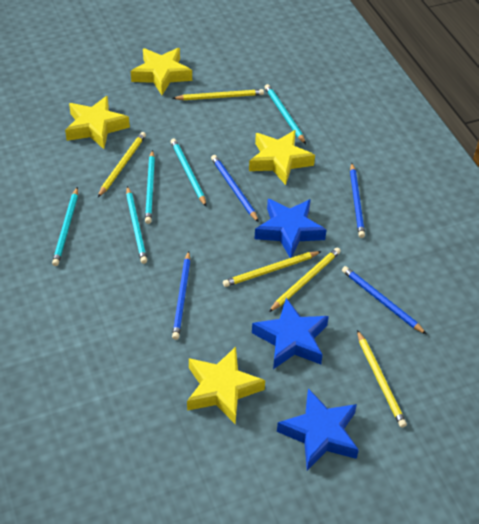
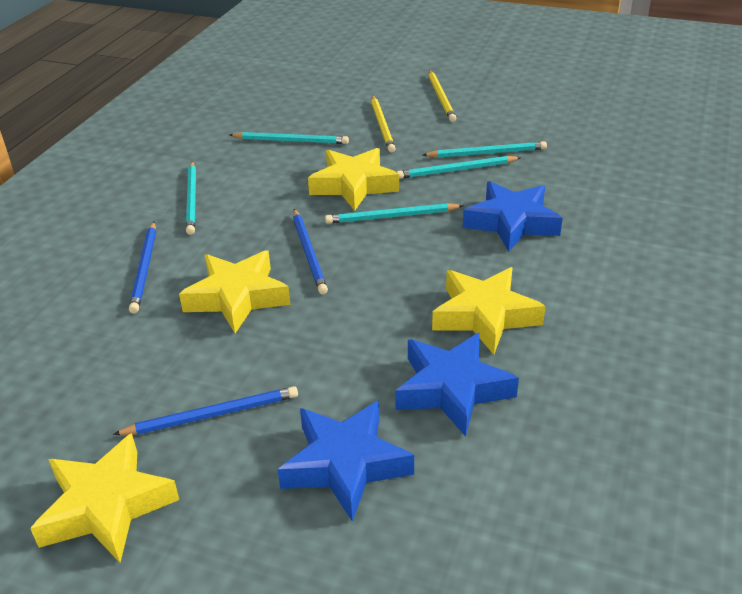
blue pencil: [172,251,191,340] [211,155,259,222] [342,266,426,334] [350,163,365,238] = 4 -> [113,386,298,435] [129,222,156,313] [293,209,328,294] = 3
yellow pencil: [98,132,146,197] [172,89,264,100] [223,251,322,287] [269,247,341,312] [357,330,407,428] = 5 -> [371,95,396,152] [428,70,456,122] = 2

